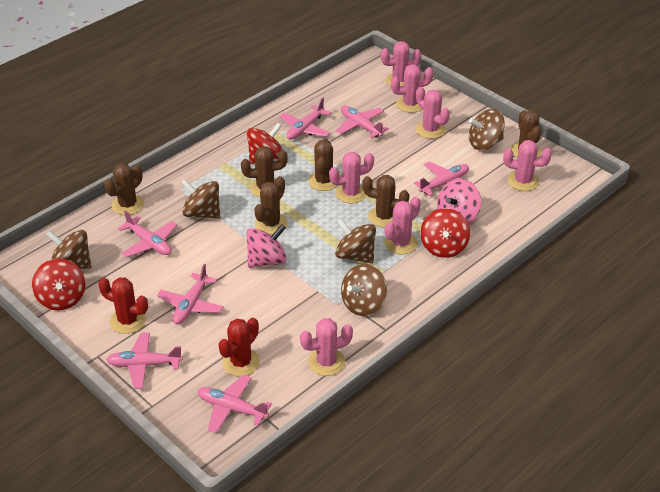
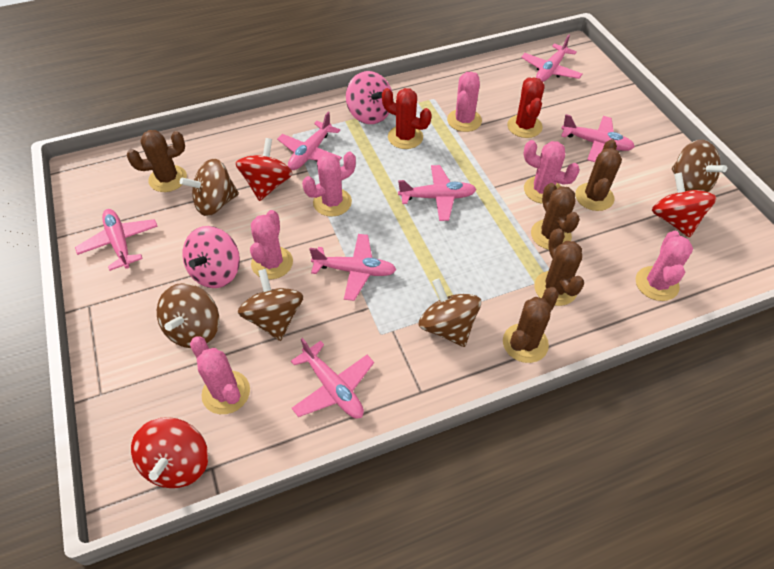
brown cactus: [104,163,144,215] [241,146,288,197] [254,176,288,235] [308,139,337,191] [362,175,409,228] [511,110,541,158] = 6 -> [127,130,187,192] [503,287,559,363] [531,183,580,250] [534,229,584,306] [575,139,622,211] = 5
pink cactus: [300,318,353,376] [329,152,374,203] [381,41,421,86] [384,197,421,254] [391,64,434,113] [416,87,450,139] [503,140,552,191] = 7 -> [190,337,250,414] [250,210,293,279] [302,152,356,217] [447,72,482,132] [523,140,580,204] [636,231,693,301] = 6

